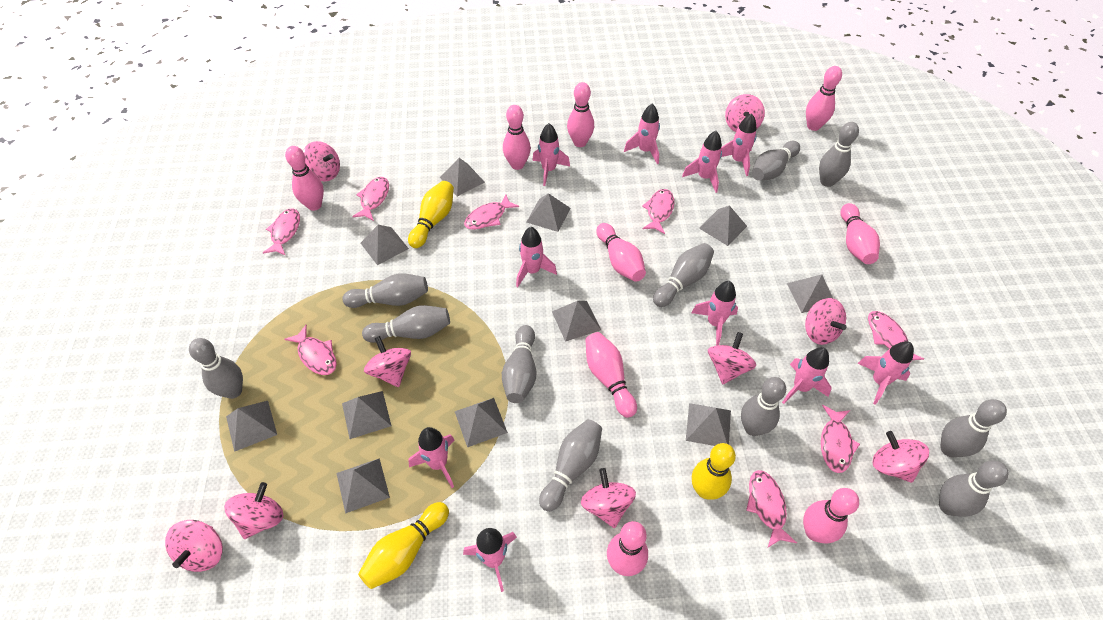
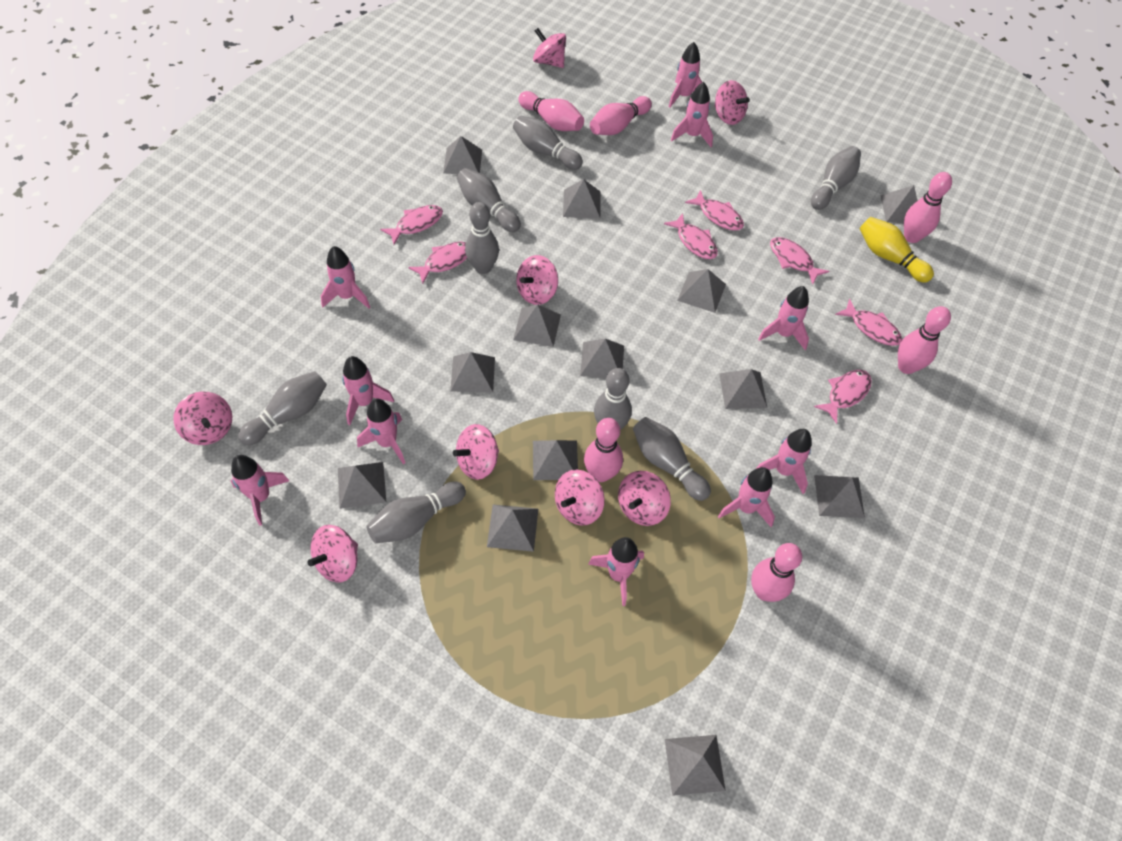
grey bowling pin: [189,338,243,399] [343,273,428,308] [362,305,450,343] [502,325,536,403] [539,419,602,512] [653,243,714,307] [741,377,786,436] [752,141,800,181] [819,122,859,187] [939,460,1009,517] [940,399,1007,457] = 11 -> [238,371,327,445] [366,481,466,543] [457,168,521,232] [465,202,499,274] [513,116,583,170] [594,368,632,430] [633,417,711,501] [811,146,861,210] = 8
grey pyramid: [226,401,277,452] [336,458,390,514] [342,391,391,439] [361,225,409,265] [440,158,485,196] [455,398,508,447] [527,193,571,232] [552,301,601,342] [686,403,731,446] [699,205,747,246] [787,274,833,313] = 11 -> [338,462,386,509] [443,136,482,174] [450,352,495,392] [487,504,538,552] [513,304,561,347] [533,440,578,480] [563,179,601,219] [580,339,624,378] [665,735,726,796] [677,269,726,313] [719,369,767,409] [814,475,865,518] [880,185,918,223] = 13
pink bowling pin: [285,146,324,211] [503,105,531,170] [567,82,594,147] [585,332,637,418] [596,223,646,282] [607,521,648,576] [803,488,859,544] [806,66,842,131] [840,203,880,264] = 9 -> [518,91,584,131] [584,418,623,482] [590,96,652,135] [751,543,802,602] [898,306,951,374] [904,172,952,243] = 6
pink fish: [263,208,300,256] [284,325,337,375] [352,177,389,221] [464,194,519,230] [642,189,674,234] [746,470,797,547] [821,405,860,473] [868,311,924,360] = 8 -> [380,205,443,244] [408,242,467,284] [664,213,718,259] [685,190,744,231] [770,237,829,284] [814,370,872,424] [835,299,902,346] = 7
pink spinning top: [165,520,223,572] [225,482,284,539] [303,141,340,182] [364,336,411,387] [581,468,636,528] [708,332,756,384] [725,94,765,132] [805,298,846,345] [872,431,929,483] = 9 -> [173,392,232,445] [307,525,358,583] [453,424,499,480] [516,255,558,305] [533,28,566,68] [555,470,605,525] [618,471,671,526] [715,80,750,125] = 8
yellow bowling pin: [358,502,449,589] [408,181,454,248] [692,443,736,500] = 3 -> [860,217,934,283] = 1

